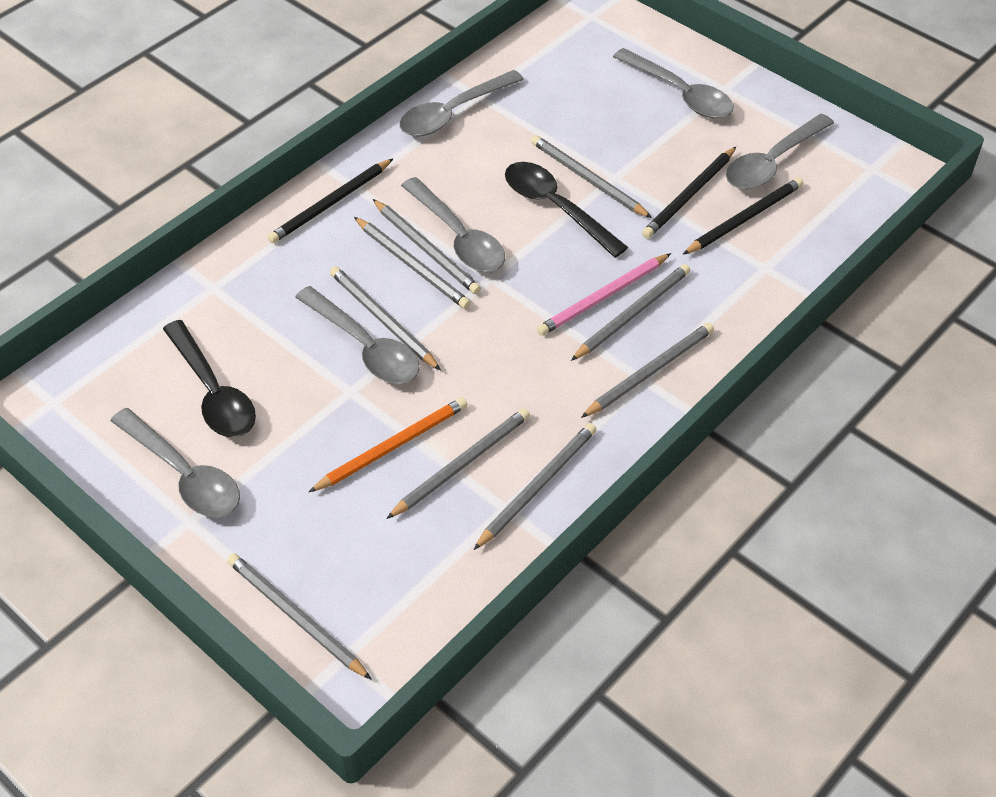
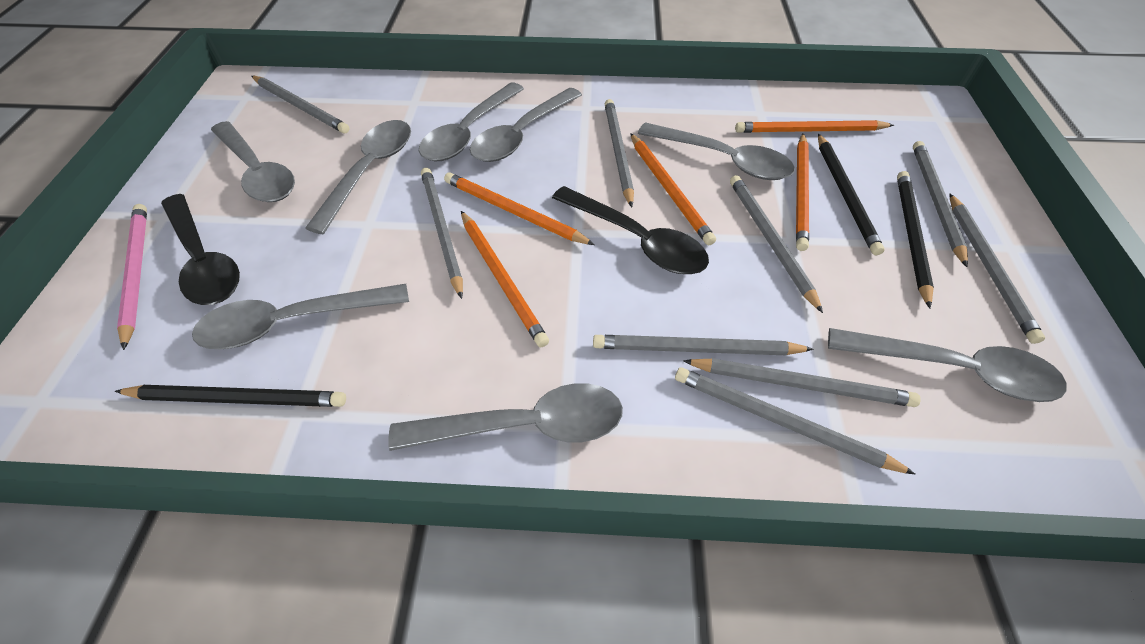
grey spoon: [110,408,240,517] [295,286,420,384] [400,70,524,136] [401,177,505,272] [613,48,734,118] [726,114,834,190] = 6 -> [192,284,409,349] [211,121,295,202] [305,120,411,234] [388,383,623,451] [419,83,524,161] [470,88,582,162] [638,122,795,180] [828,328,1067,402] = 8
orange pencil: [309,397,468,492] = 1 -> [444,172,595,245] [461,211,549,347] [630,133,716,246] [735,120,894,133] [796,133,809,251] = 5

